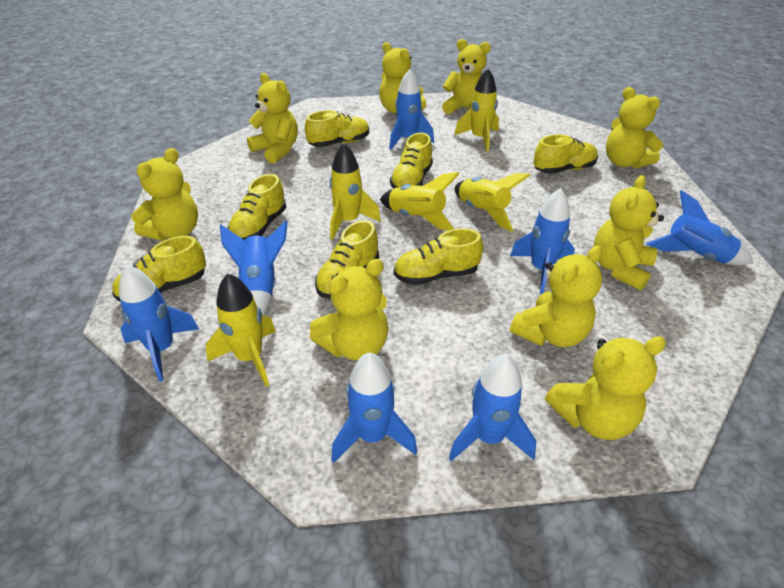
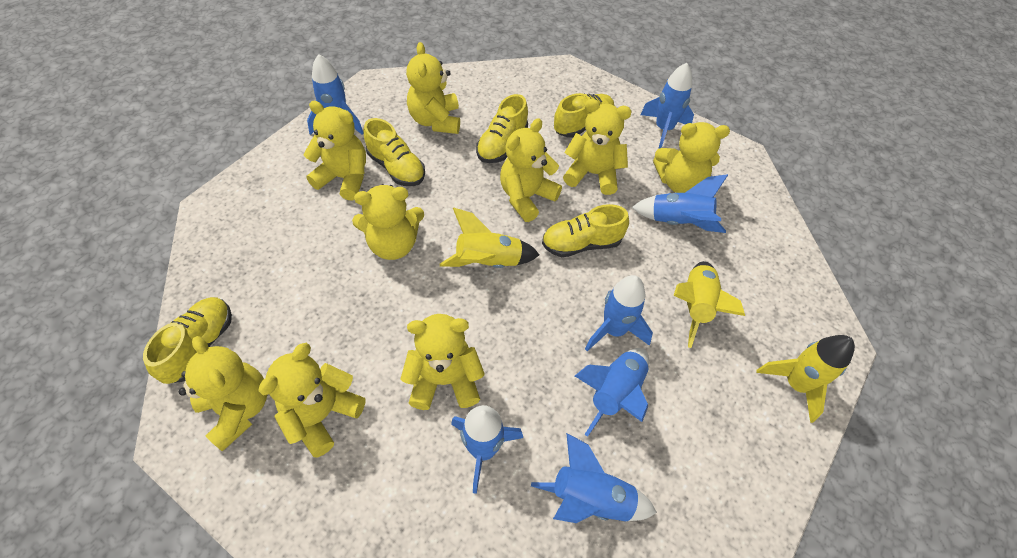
yellow rocket: [205,273,276,387] [329,143,381,240] [380,172,460,231] [454,69,499,152] [454,173,530,232] = 5 -> [440,208,539,268] [673,261,745,348] [756,335,855,423] = 3
yellow shoe: [112,236,206,302] [228,174,286,240] [305,110,369,147] [315,220,379,299] [390,133,433,189] [394,228,483,285] [533,135,598,174] = 7 -> [143,297,232,384] [363,118,425,186] [476,94,528,163] [542,204,629,257] [554,93,614,138] = 5

